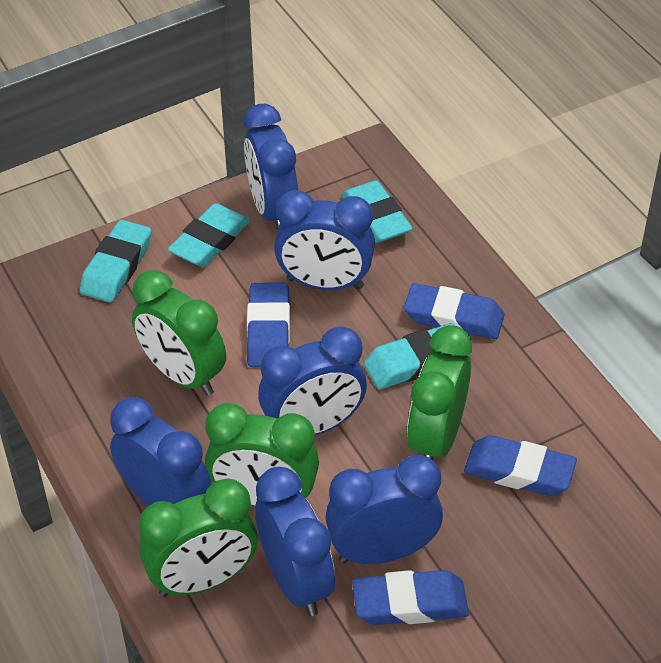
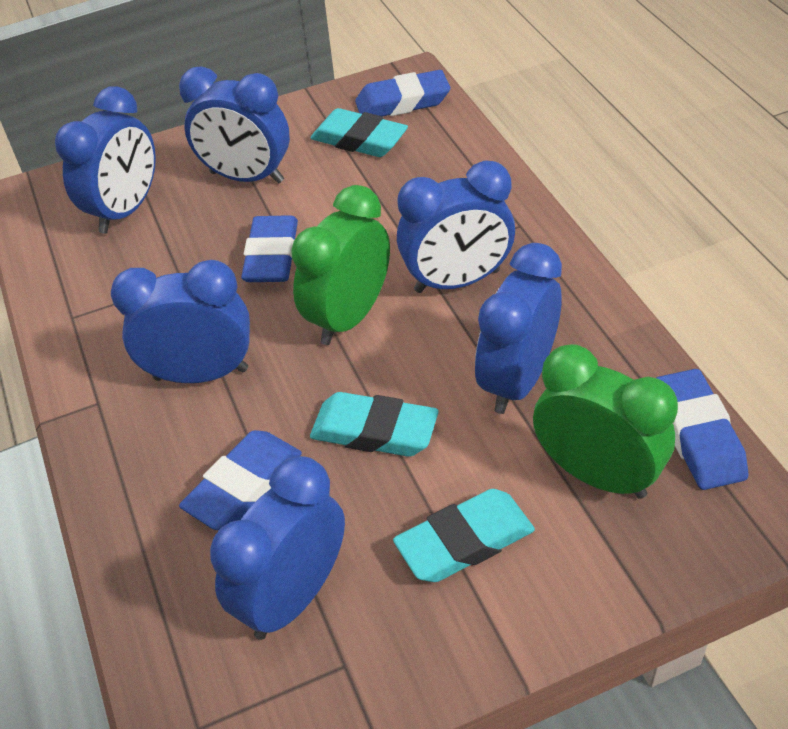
green clock: [132,270,226,396] [138,478,258,597] [205,403,319,507] [407,325,472,460] = 4 -> [291,185,390,345] [533,344,678,499] = 2
turquoise eraser: [80,220,151,302] [168,203,250,267] [341,180,413,243] [364,323,455,389] = 4 -> [310,392,439,457] [311,108,408,157] [393,489,535,582] = 3

